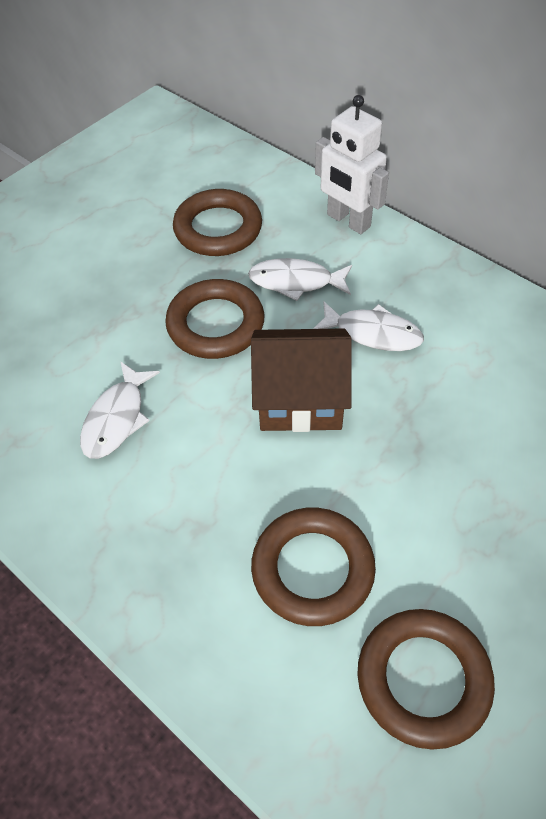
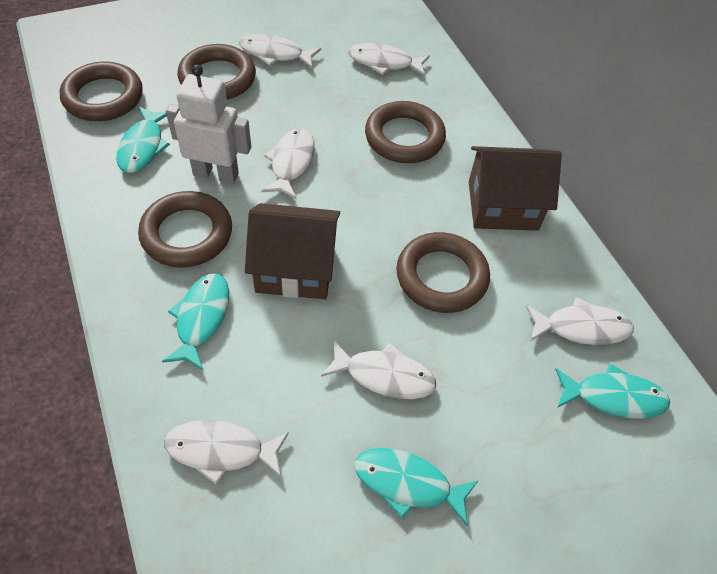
brown house: [251,328,352,432] = 1 -> [245,203,340,299] [469,146,562,231] = 2
brown ring: [165,279,264,359] [173,189,262,256] [251,508,376,626] [357,609,495,750] = 4 -> [60,62,143,121] [138,191,232,268] [178,44,256,100] [365,101,446,163] [396,232,490,313] = 5
turquoise fish: none = 0 -> [116,107,170,173] [162,273,229,371] [355,448,479,526] [555,363,670,419] = 4
white fish: [80,361,160,459] [248,258,352,301] [313,301,424,351] = 3 -> [164,420,289,485] [239,34,321,68] [261,128,315,199] [321,340,436,399] [348,43,430,76] [526,297,634,345] = 6

